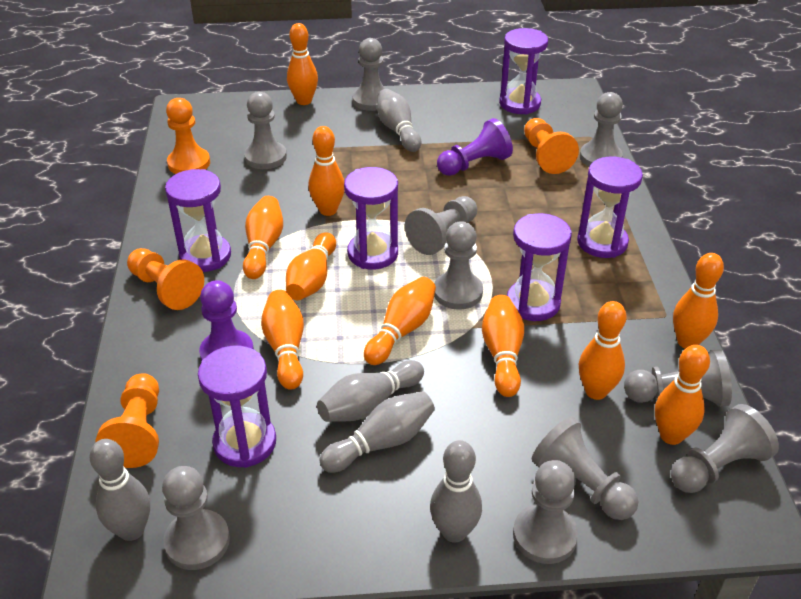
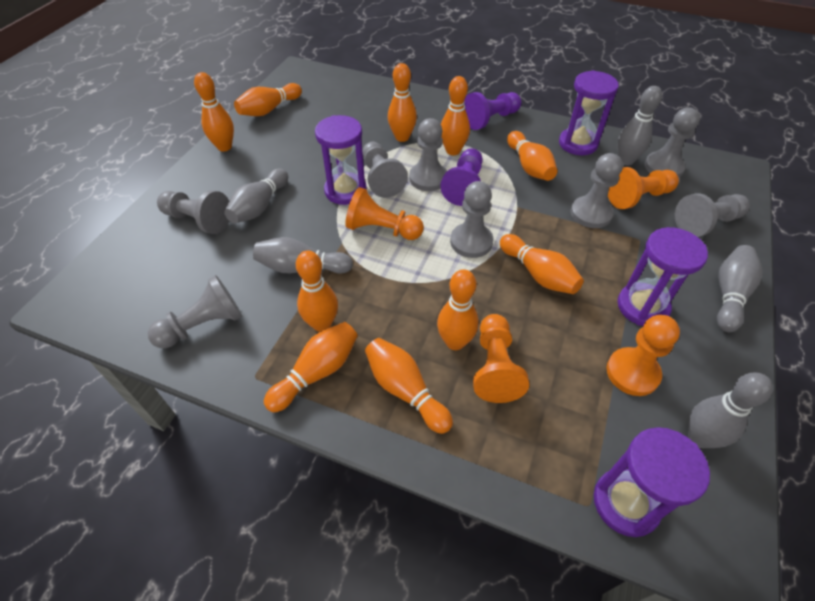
grey pawn: [162,466,230,570] [244,92,287,169] [352,38,385,111] [405,196,477,255] [434,221,483,309] [513,460,578,564] [532,416,638,520] [580,92,623,166] [624,349,732,407] [671,404,779,493] = 10 -> [148,275,242,348] [157,190,229,234] [362,142,408,198] [409,118,447,191] [450,181,493,258] [571,153,623,228] [645,107,700,178] [675,193,750,237] = 8
purple hourglass: [165,169,231,272] [198,345,276,468] [344,167,398,269] [499,28,548,114] [507,213,572,321] [577,157,643,258] = 6 -> [315,115,367,205] [559,70,619,155] [594,427,710,537] [617,227,708,326] = 4

